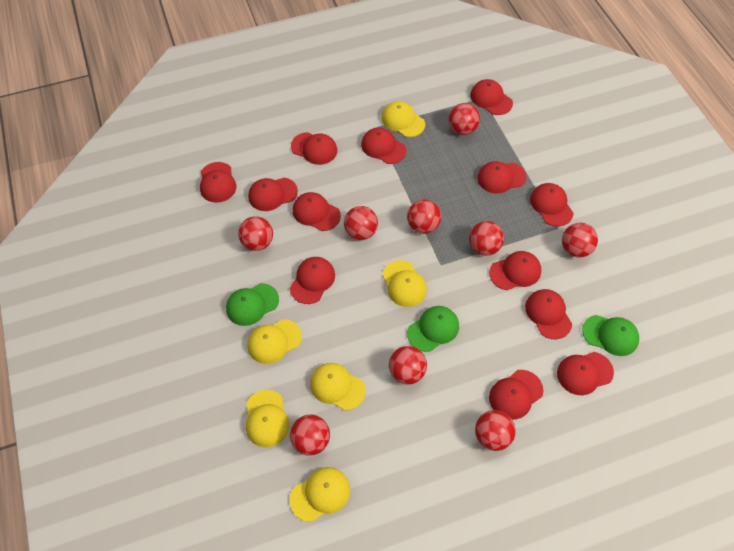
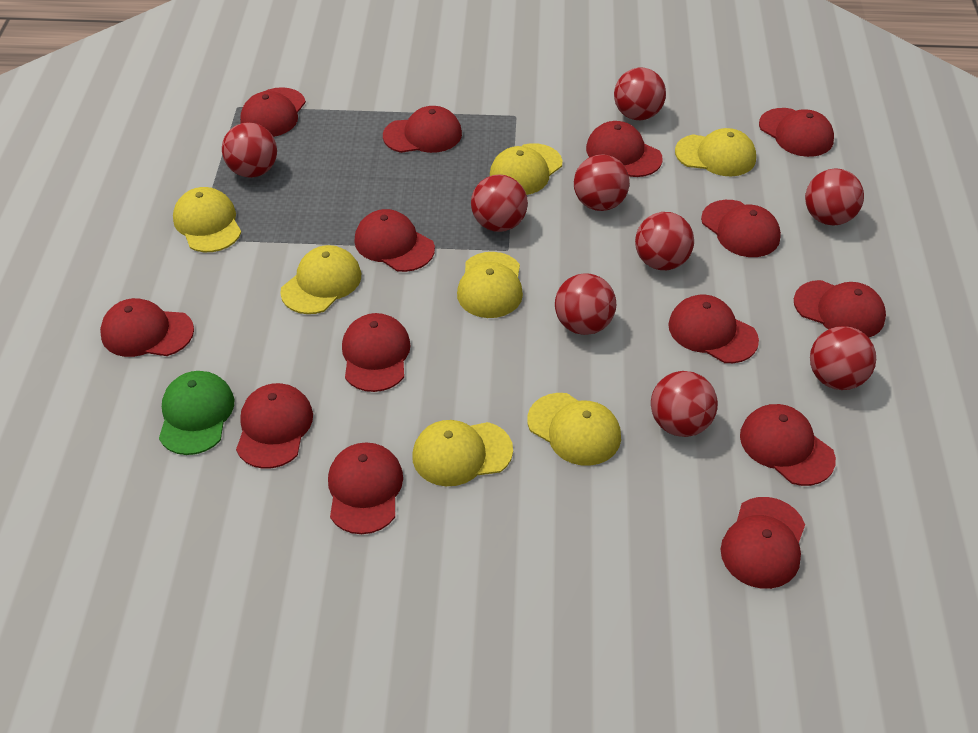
green cap: [226,283,279,326] [407,306,459,352] [582,315,639,356] = 3 -> [159,371,234,455] = 1
red cap: [200,162,236,203] [248,178,298,211] [290,257,335,304] [291,132,337,165] [293,192,341,231] [361,127,407,164] [470,79,513,115] [477,161,526,194] [489,251,541,290] [489,370,543,420] [525,289,572,339] [530,183,574,226] [557,352,614,395] = 13 -> [100,298,194,357] [236,383,313,469] [240,87,306,137] [328,442,403,534] [342,313,411,392] [354,209,435,272] [383,106,462,153] [586,121,663,177] [668,295,759,363] [701,200,781,257] [721,497,805,589] [740,404,836,486] [759,108,834,157] [794,280,886,338] = 14
yellow cap: [246,390,289,447] [247,319,302,364] [290,467,350,522] [310,363,366,411] [381,101,425,137] [382,260,427,307] = 6 -> [173,187,241,252] [280,245,361,314] [412,420,513,486] [457,252,523,318] [490,143,562,195] [527,393,621,466] [675,128,756,176] = 7

